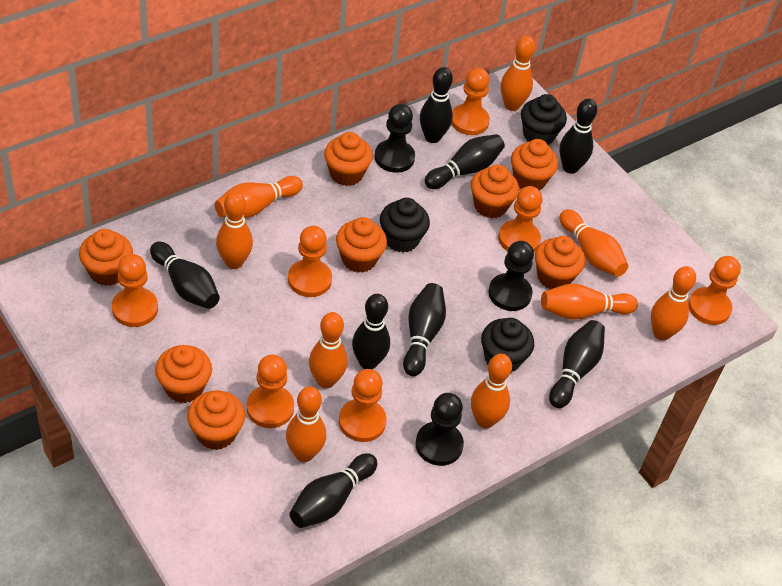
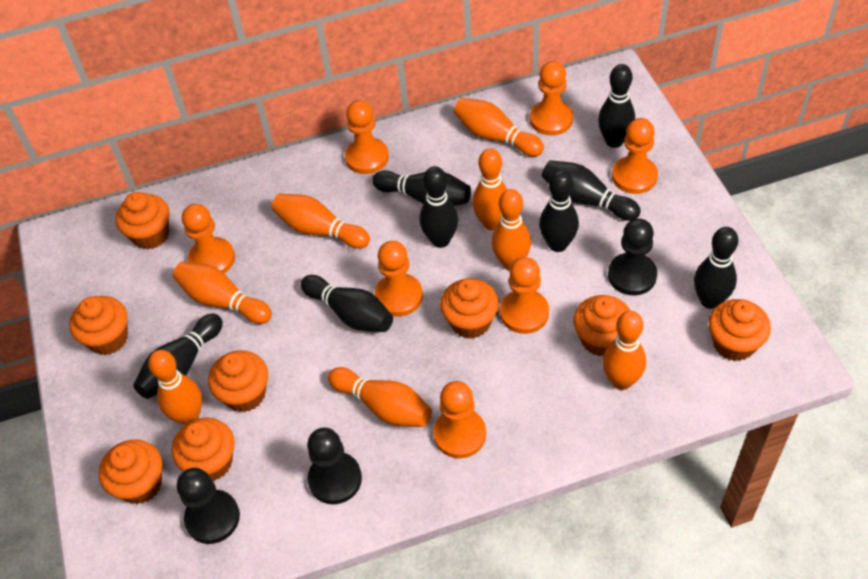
black cupcake: [380,198,430,253] [481,318,534,373] [521,94,567,145] = 3 -> none = 0
orange bowling pin: [215,176,303,218] [216,191,253,269] [286,386,326,462] [309,312,348,388] [471,354,512,428] [501,36,535,111] [541,284,638,320] [559,209,628,277] [651,266,696,341] = 9 -> [148,350,202,425] [173,262,272,324] [272,194,370,249] [328,367,432,427] [454,98,544,157] [472,148,507,230] [491,189,531,270] [602,311,646,390] = 8

